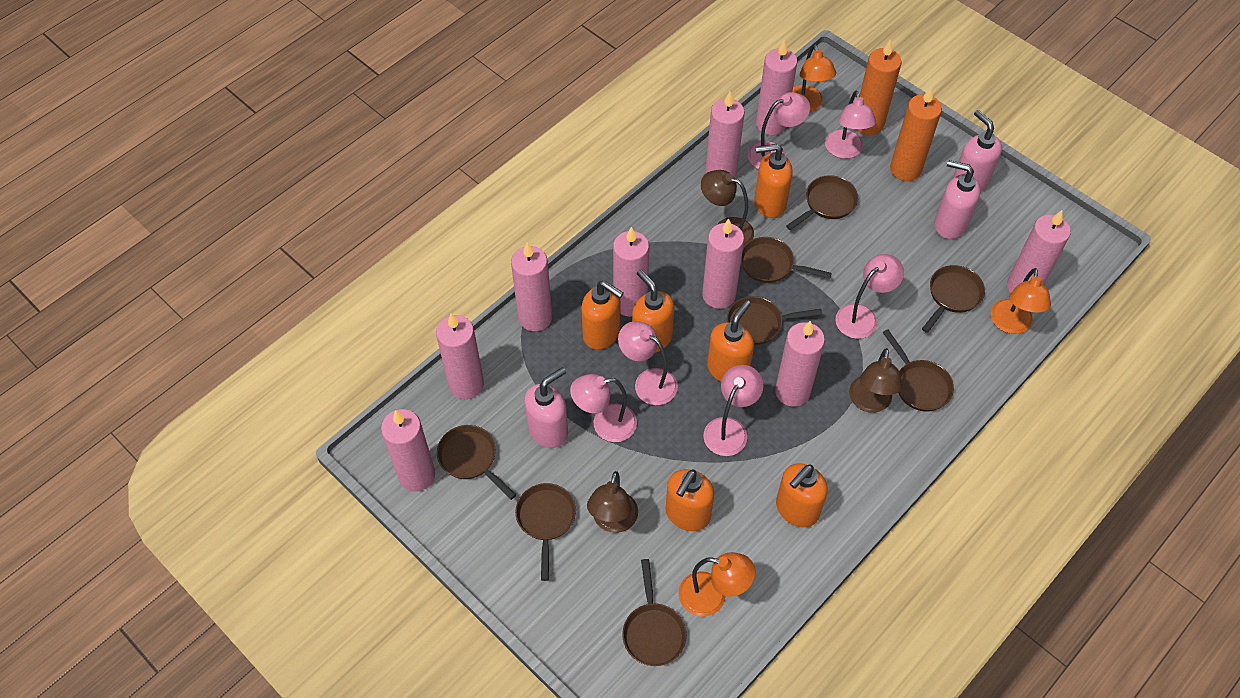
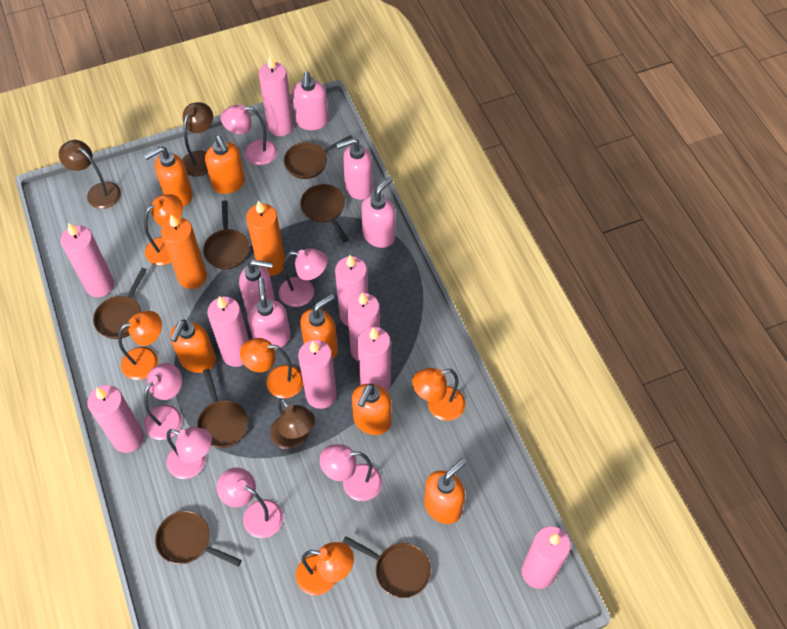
brown pan: [437,425,516,500] [515,483,576,581] [622,559,687,666] [727,296,822,345] [741,237,832,283] [786,175,858,230] [883,329,954,412] [922,265,985,333] = 8 -> [93,268,147,339] [155,511,242,567] [197,369,248,448] [203,200,249,270] [284,135,353,179] [300,184,348,242] [343,536,431,598] = 7
orange lamp: [679,552,755,617] [792,44,836,112] [991,268,1051,334] = 3 -> [118,311,162,380] [144,194,183,265] [240,338,303,398] [296,542,354,596] [412,368,466,421] = 5
pink soap dispenser: [525,367,568,448] [934,160,980,239] [952,110,1002,192] = 3 -> [239,260,275,313] [247,278,291,350] [292,71,329,130] [336,138,373,200] [361,177,395,248] = 5

